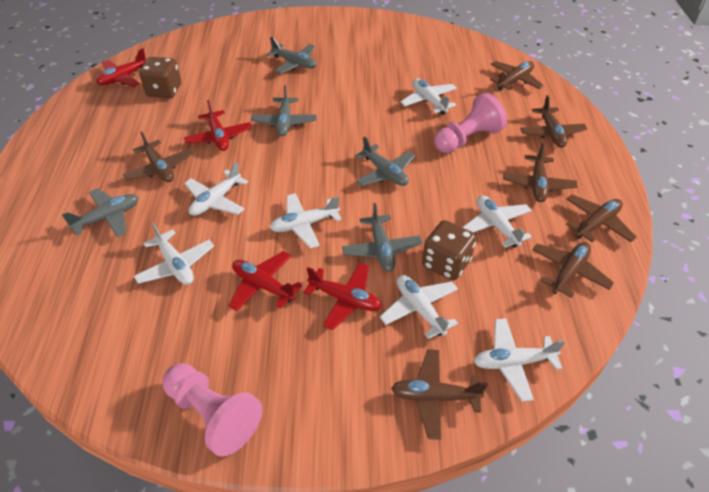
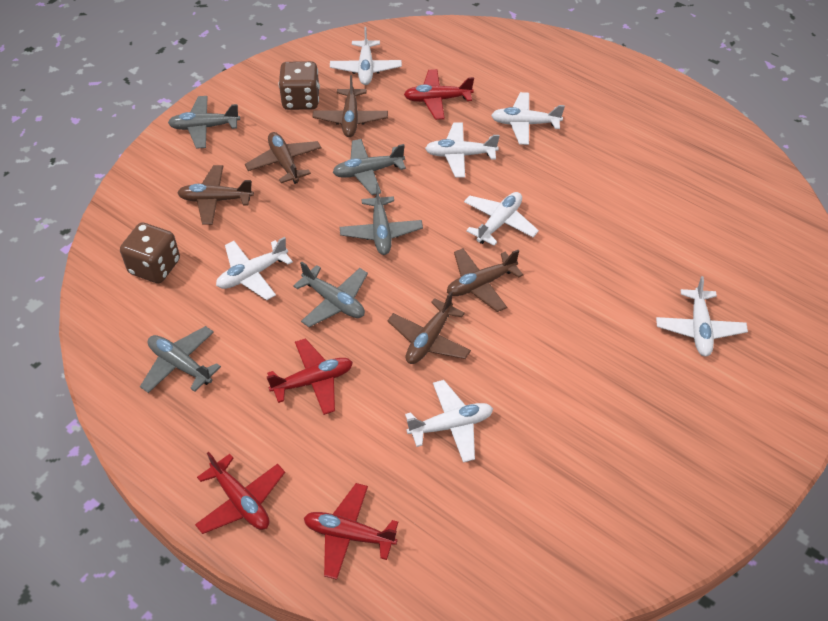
brown plane: [123,131,193,182] [391,349,488,440] [490,61,544,91] [503,143,577,202] [520,95,588,148] [532,242,614,298] [566,194,637,242] = 7 -> [177,165,254,225] [245,132,321,184] [312,75,388,137] [387,291,471,364] [447,248,523,312] = 5
pink pawn: [162,363,262,457] [434,92,507,153] = 2 -> none = 0

